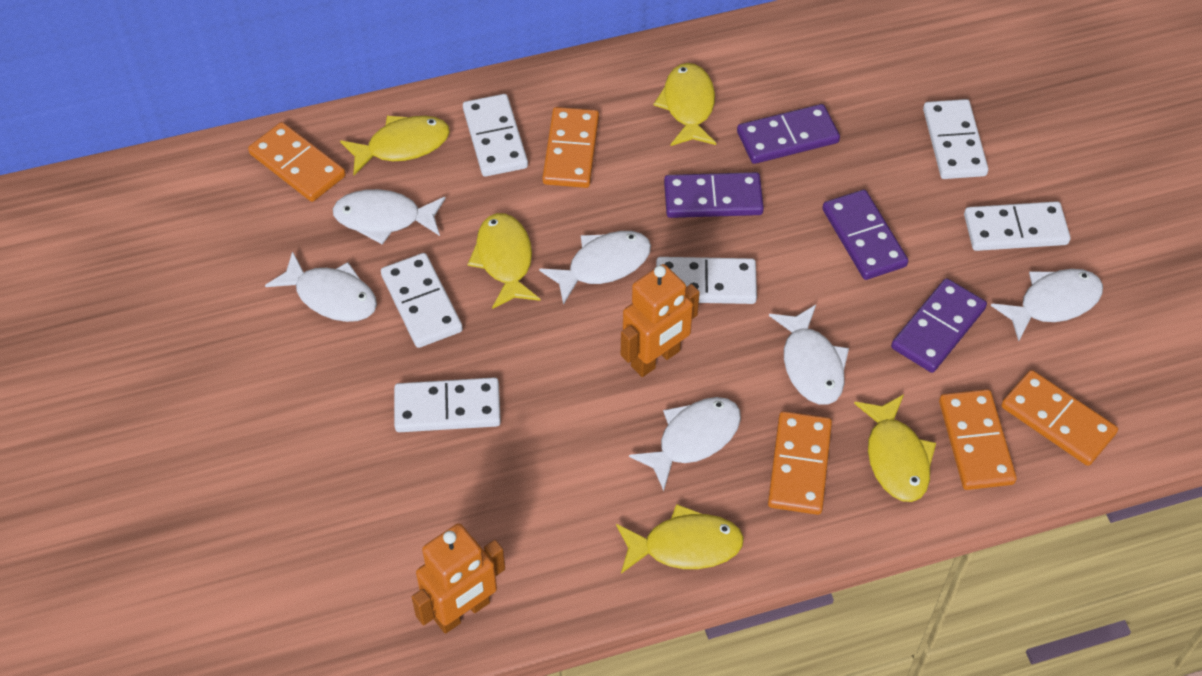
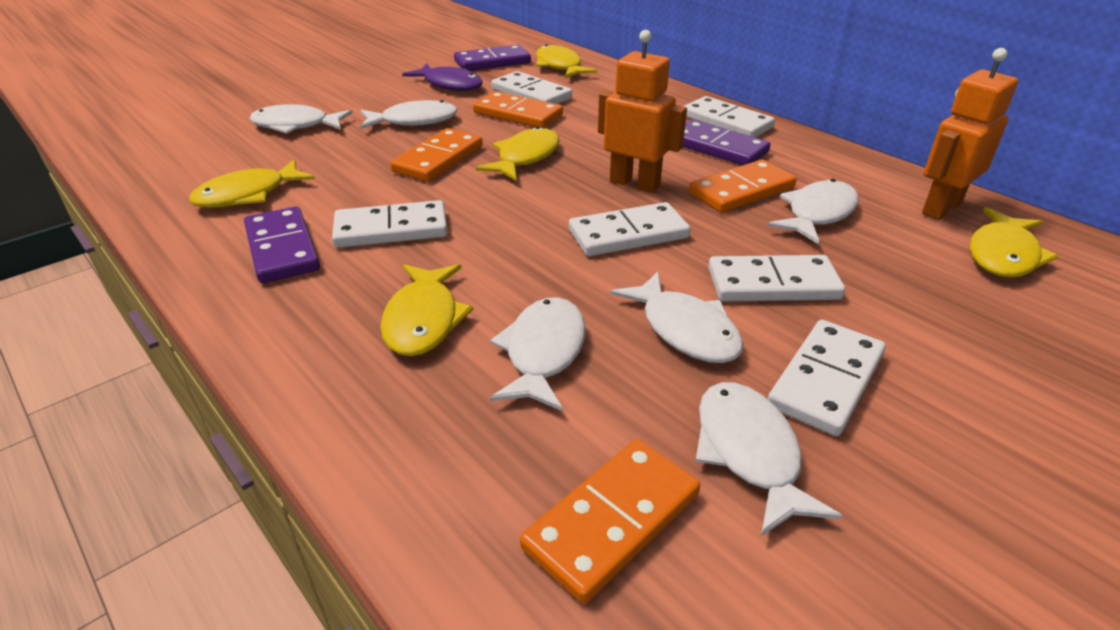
orange domino: [248,122,346,202] [542,107,599,188] [768,411,832,515] [939,389,1017,490] [1001,370,1118,466] = 5 -> [390,128,483,182] [473,91,563,128] [520,439,700,604] [689,160,797,213] = 4
purple domino: [664,172,764,218] [737,104,840,164] [823,190,908,280] [891,278,987,373] = 4 -> [244,206,320,283] [454,45,531,71] [683,120,771,165] = 3
purple fish: none = 0 -> [402,64,483,91] = 1

